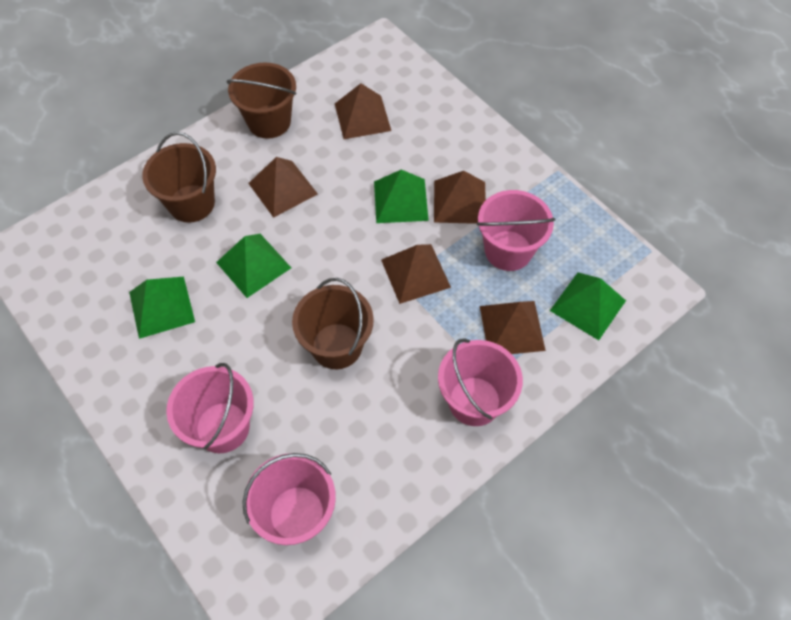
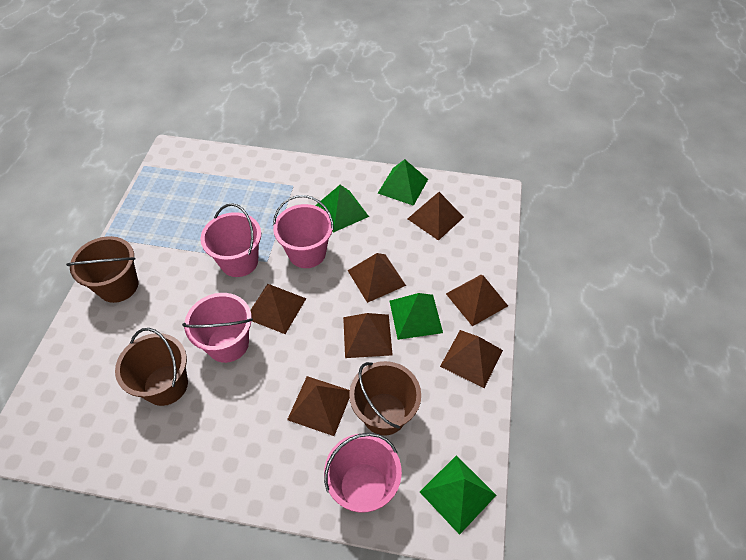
brown pyramid: [248,157,318,218] [335,83,391,139] [381,244,451,304] [434,171,486,224] [480,301,546,354] = 5 -> [250,284,306,334] [287,376,350,436] [343,313,393,358] [348,253,406,303] [408,192,464,241] [440,330,503,388] [446,275,508,326] = 7

